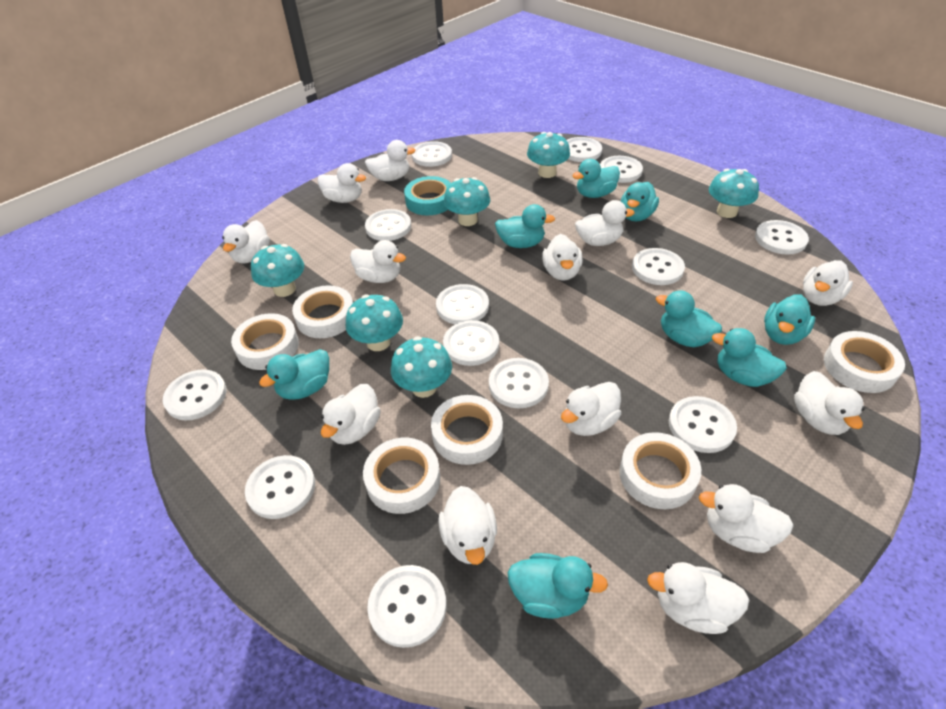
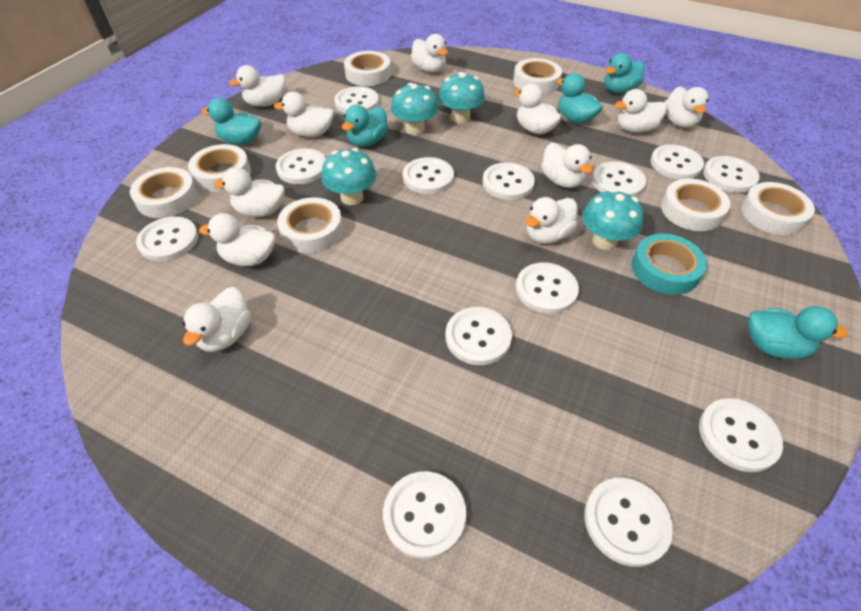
turquoise duck: [259,349,329,400] [495,204,555,248] [508,553,608,619] [572,159,620,198] [621,182,659,221] [656,290,722,347] [712,328,787,387] [764,295,815,345] = 8 -> [202,98,261,145] [342,105,388,147] [557,73,603,124] [604,53,645,93] [748,306,848,359] = 5
turquoise mushroom: [251,244,304,297] [346,294,403,351] [391,336,452,398] [444,177,490,226] [527,132,570,178] [709,169,759,218] = 6 -> [321,148,377,205] [391,83,439,135] [438,72,485,124] [582,189,644,250] = 4
white duck: [222,220,270,263] [317,163,366,203] [321,384,381,445] [350,240,406,283] [365,140,416,181] [438,486,497,565] [542,234,583,281] [561,382,621,436] [575,200,634,246] [647,562,749,634] [699,484,794,553] [794,371,865,435] [803,260,853,306] = 13 -> [182,287,251,352] [199,213,275,266] [214,167,285,217] [229,65,285,107] [274,92,334,137] [411,34,448,72] [514,84,562,134] [525,197,578,244] [541,143,593,188] [615,89,667,133] [665,86,709,128] = 11
white tape: [231,313,299,370] [292,285,353,338] [363,438,440,514] [431,395,503,465] [619,432,701,509] [824,331,905,393] = 6 -> [130,167,198,218] [188,144,251,192] [277,197,343,253] [344,51,391,86] [513,58,562,94] [661,179,730,231] [741,182,815,235] = 7

